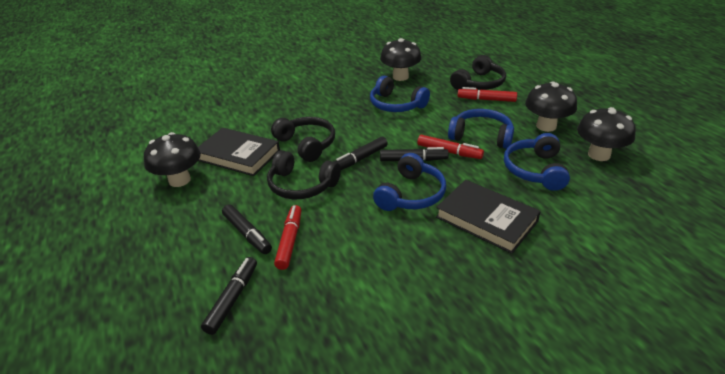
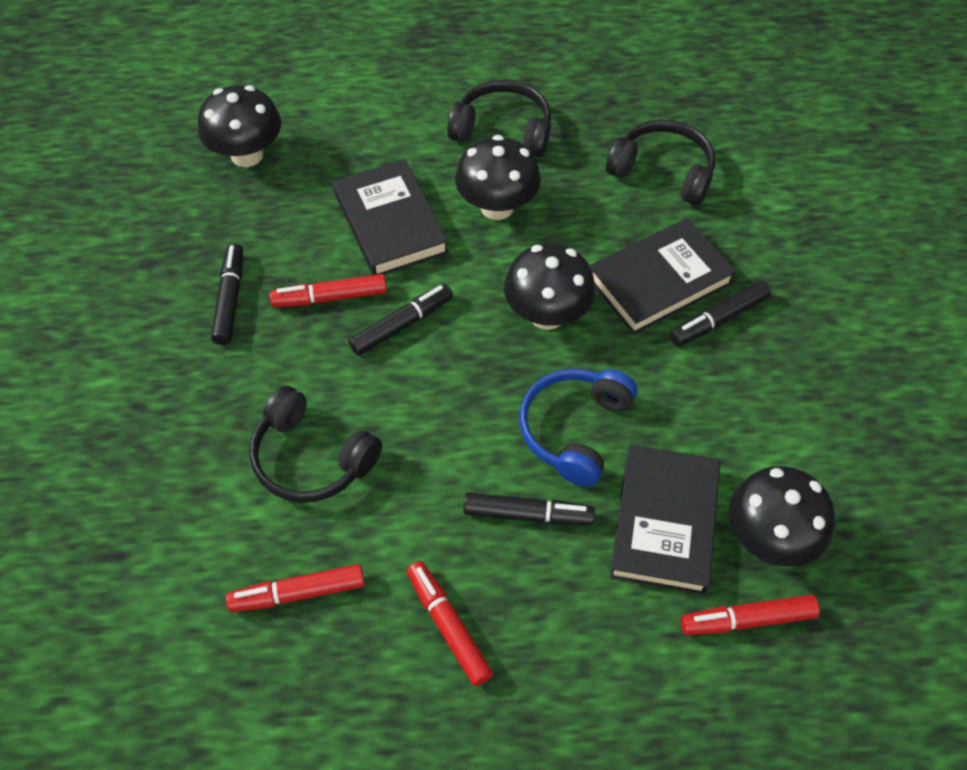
black book: [198,128,280,176] [436,180,541,254] = 2 -> [333,159,449,275] [590,218,736,335] [610,444,720,595] = 3
blue headphones: [370,76,430,112] [373,153,446,211] [448,109,514,149] [504,133,570,191] = 4 -> [519,369,637,487] = 1
red marker: [274,205,301,270] [417,135,484,159] [458,87,517,102] = 3 -> [226,564,365,612] [270,274,387,308] [407,561,493,686] [681,595,820,635] = 4

